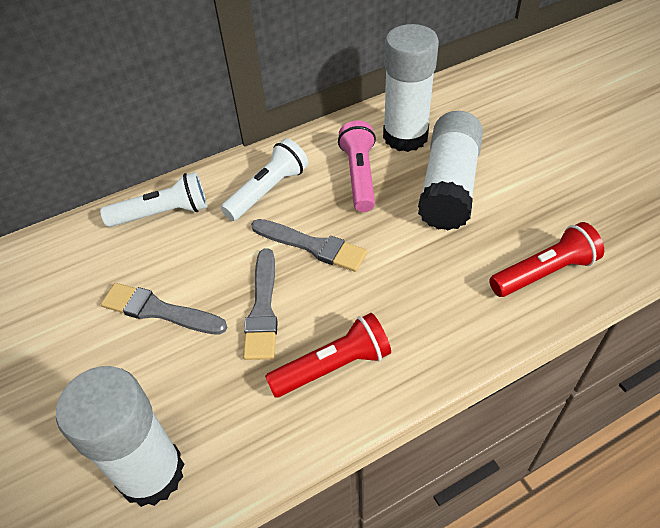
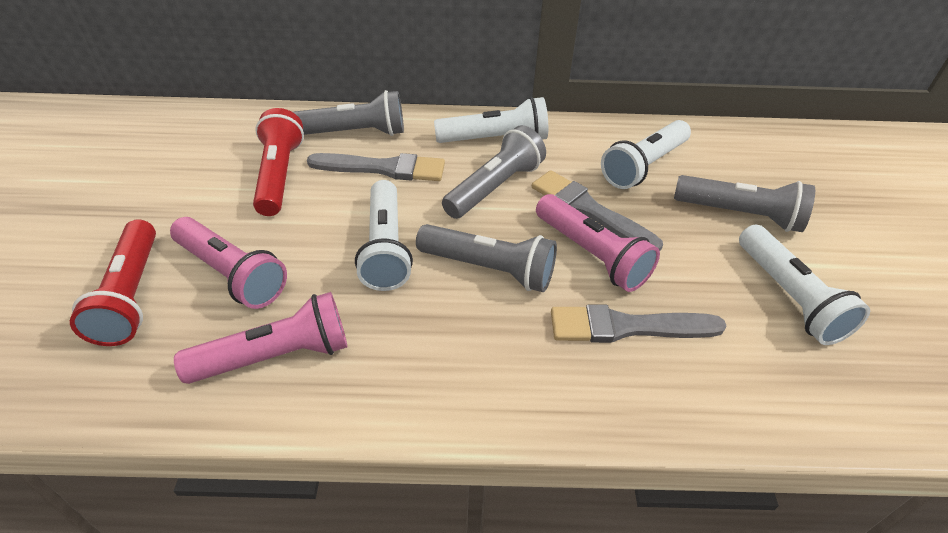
grey flashlight: none = 0 -> [293,90,404,136] [416,224,557,292] [442,125,546,219] [674,175,815,232] = 4
pink flashlight: [338,120,376,212] = 1 -> [170,217,287,309] [174,292,348,384] [536,194,660,292] = 3
white flashlight: [100,172,207,227] [221,139,308,221] = 2 -> [355,180,413,291] [434,97,548,143] [601,120,691,189] [739,225,870,345] = 4
white glue stick: [56,366,184,507] [383,24,439,152] [418,111,483,231] = 3 -> none = 0

